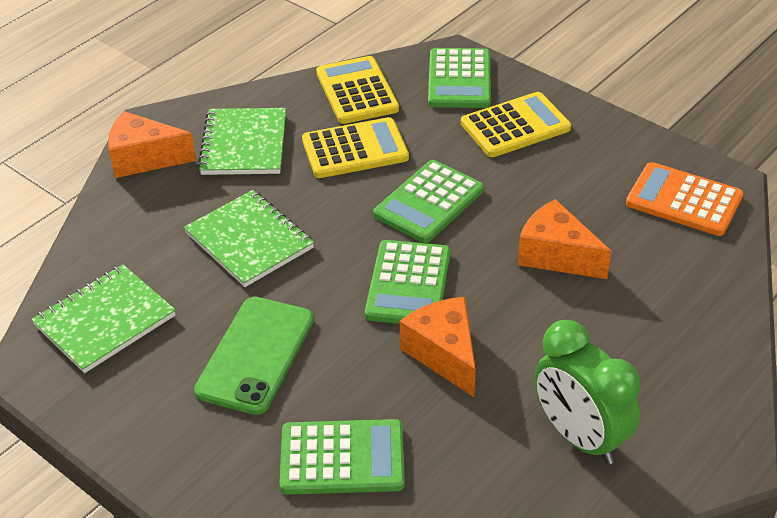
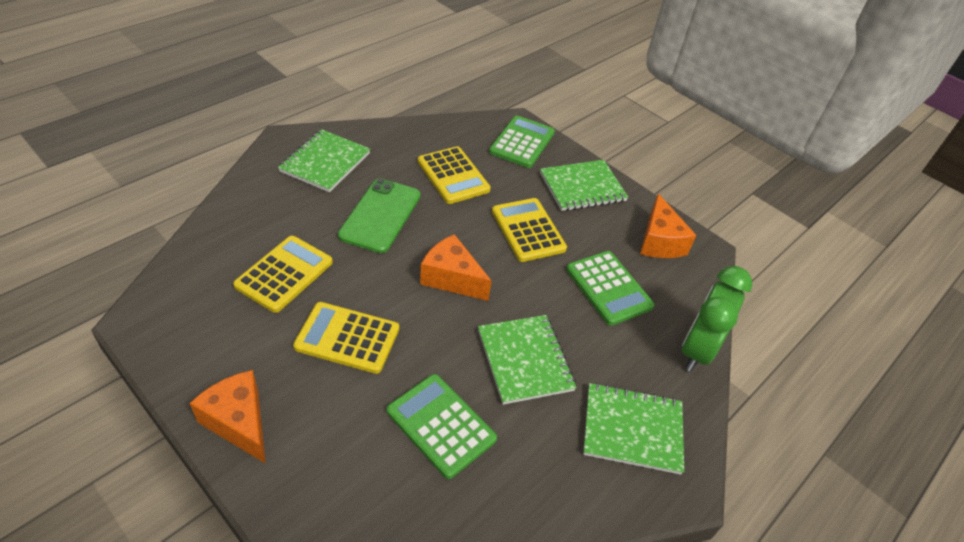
green calculator: [279,419,405,495] [365,240,450,324] [373,160,484,243] [428,48,491,108] = 4 -> [387,374,497,479] [489,116,555,168] [566,251,655,326] = 3
green notebook: [31,264,176,373] [184,190,314,287] [198,108,286,175] = 3 -> [278,129,370,193] [478,315,577,405] [540,160,628,211] [583,383,684,475] = 4
orange calculator: [626,162,743,236] = 1 -> none = 0
yellow calculator: [302,117,409,178] [316,56,399,124] [461,92,571,157] = 3 -> [233,236,333,313] [293,302,399,374] [418,146,491,204] [492,198,567,262] = 4

